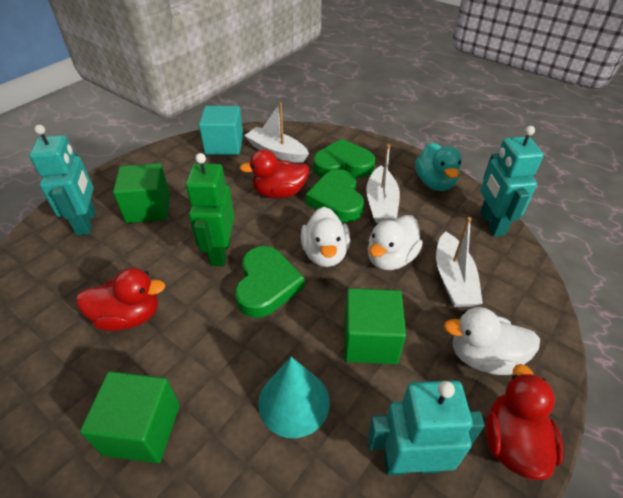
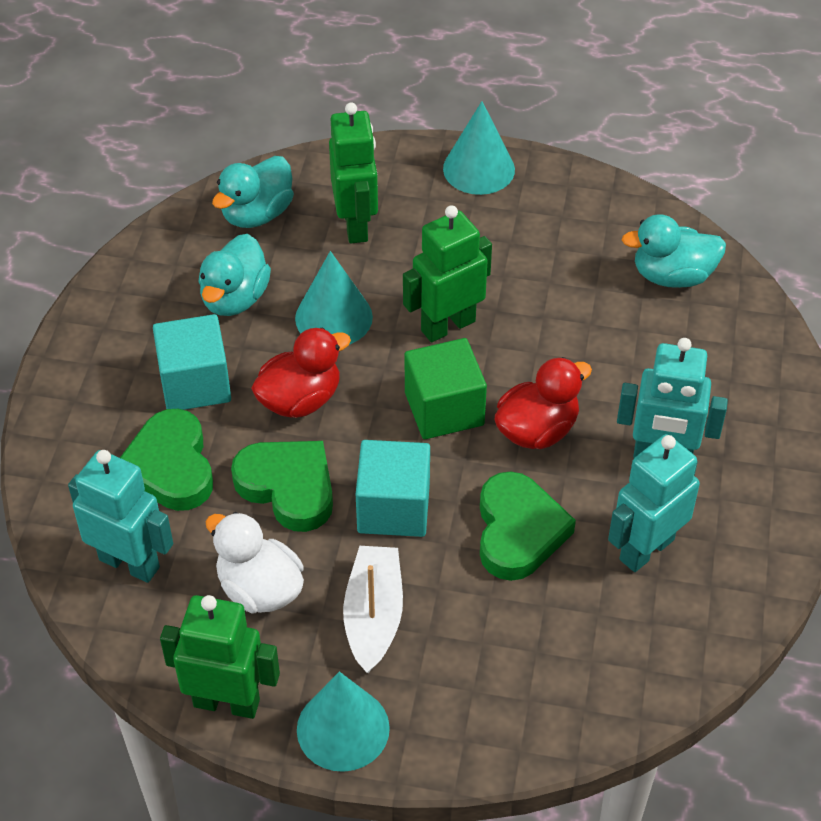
green cube: [80,371,180,463] [113,163,170,223] [344,288,406,364] = 3 -> [405,338,487,439] = 1
green robot: [186,153,235,266] = 1 -> [160,595,280,719] [329,103,378,244] [403,205,492,342] = 3
red duck: [76,268,166,331] [240,149,309,199] [486,364,564,480] = 3 -> [251,327,351,418] [495,357,592,449] = 2
turquoise cone: [258,357,330,438] = 1 -> [295,251,373,344] [297,672,390,772] [443,101,515,195] = 3
turquoise cube: [199,106,243,155] = 1 -> [153,314,231,410] [356,440,430,537] = 2
turquoise duck: [415,142,462,191] = 1 -> [199,234,271,316] [212,156,294,228] [622,214,726,288] = 3
white boat: [244,102,309,163] [366,144,400,223] [436,217,483,307] = 3 -> [343,546,403,673] = 1
white duck: [301,207,350,267] [368,215,423,270] [444,307,540,375] = 3 -> [205,512,304,613] = 1

